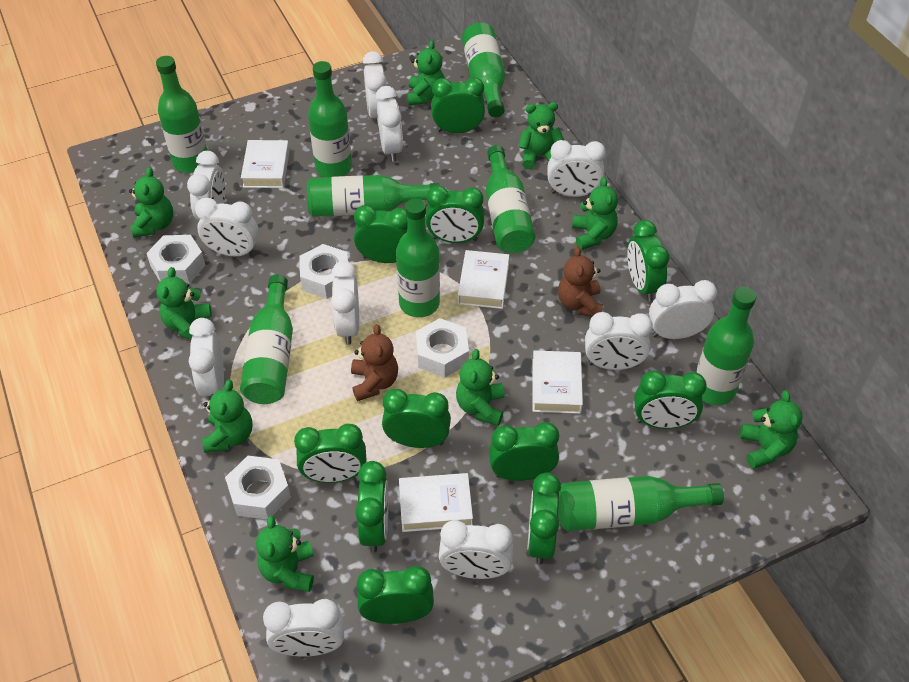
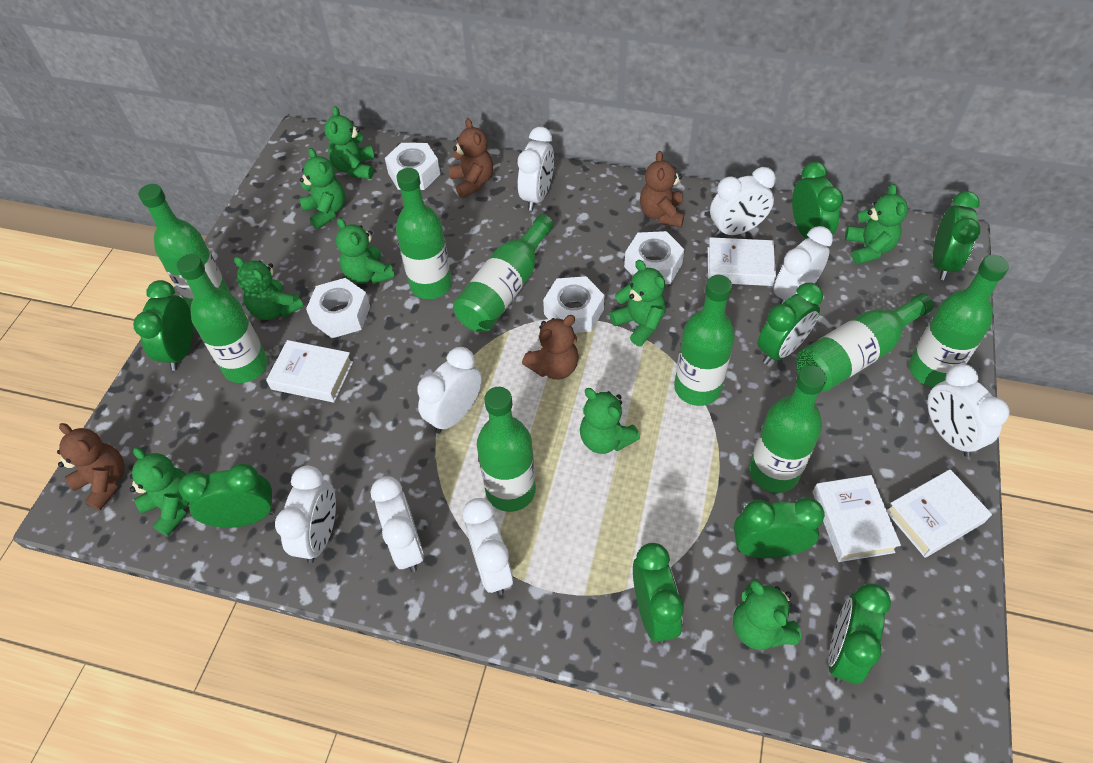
brown teddy bear: [351,324,398,401] [558,246,603,317] = 2 -> [57,423,125,510] [449,118,493,198] [522,315,579,380] [640,151,684,227] = 4
green clock: [294,424,366,483] [354,205,407,263] [355,461,389,553] [357,566,434,624] [382,389,451,448] [425,186,484,243] [431,77,485,133] [489,422,559,481] [528,473,561,565] [627,220,669,302] [634,371,707,429] = 11 -> [133,280,193,371] [179,463,274,528] [633,543,684,644] [734,498,825,558] [758,283,823,364] [792,162,843,239] [828,583,891,684] [933,191,981,280] = 8
white clock: [187,151,225,220] [189,318,224,399] [195,197,259,256] [263,599,344,657] [331,261,359,345] [363,51,387,126] [376,86,403,162] [439,520,513,579] [548,140,606,197] [585,312,653,370] [649,280,717,339] = 11 -> [275,465,336,563] [371,477,424,572] [417,347,482,434] [463,498,513,595] [517,127,554,211] [710,167,776,237] [774,226,833,304] [928,364,1010,457] = 8

